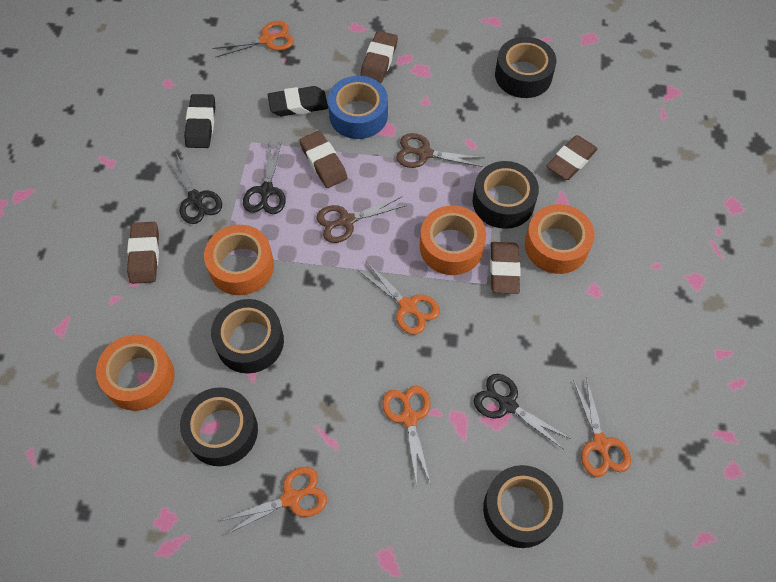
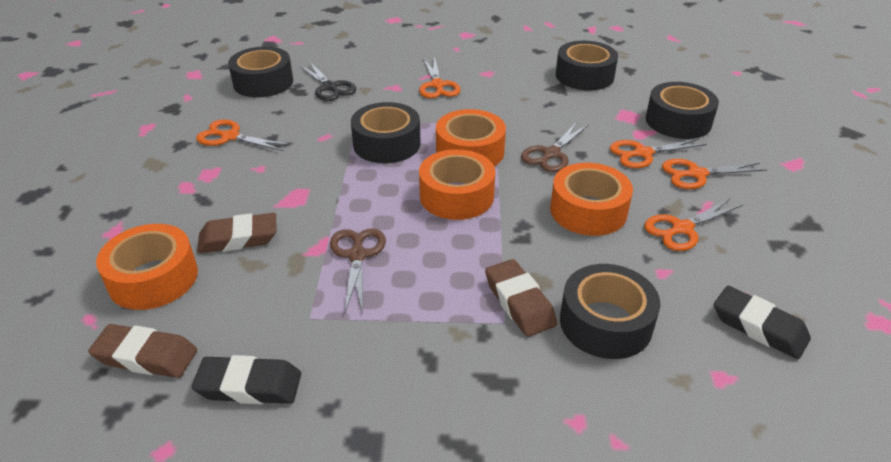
black scissors: [165,153,222,224] [243,141,286,214] [474,374,571,449] = 3 -> [299,61,357,101] = 1
blue tape: [328,76,388,139] = 1 -> none = 0
brown eraser: [127,222,159,284] [299,131,348,188] [360,31,398,83] [490,242,521,294] [547,135,598,180] = 5 -> [88,324,197,378] [197,213,277,253] [485,259,557,337] = 3

